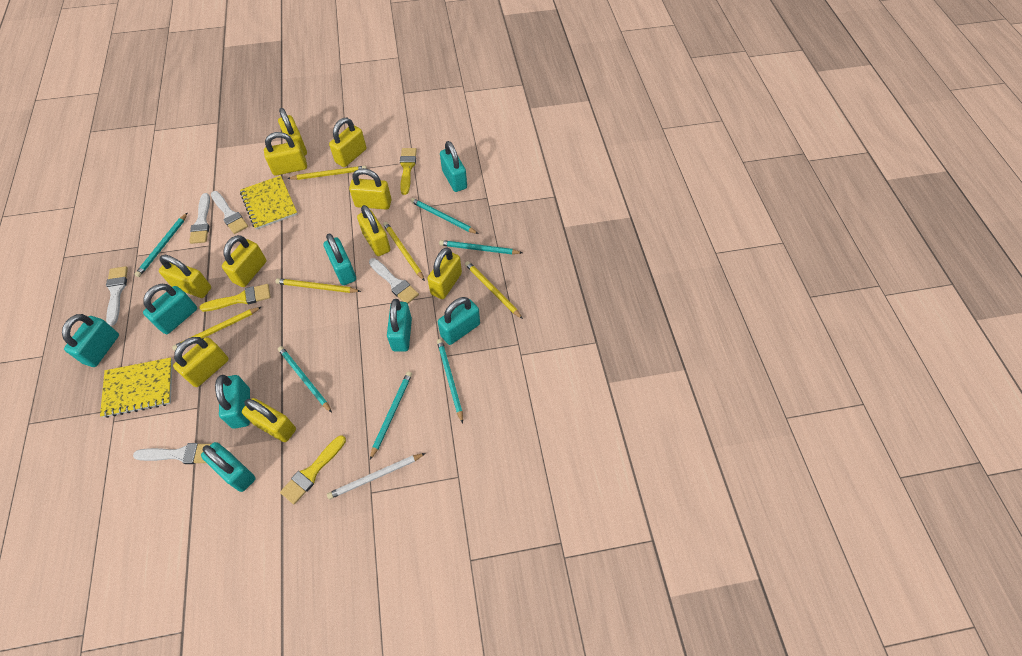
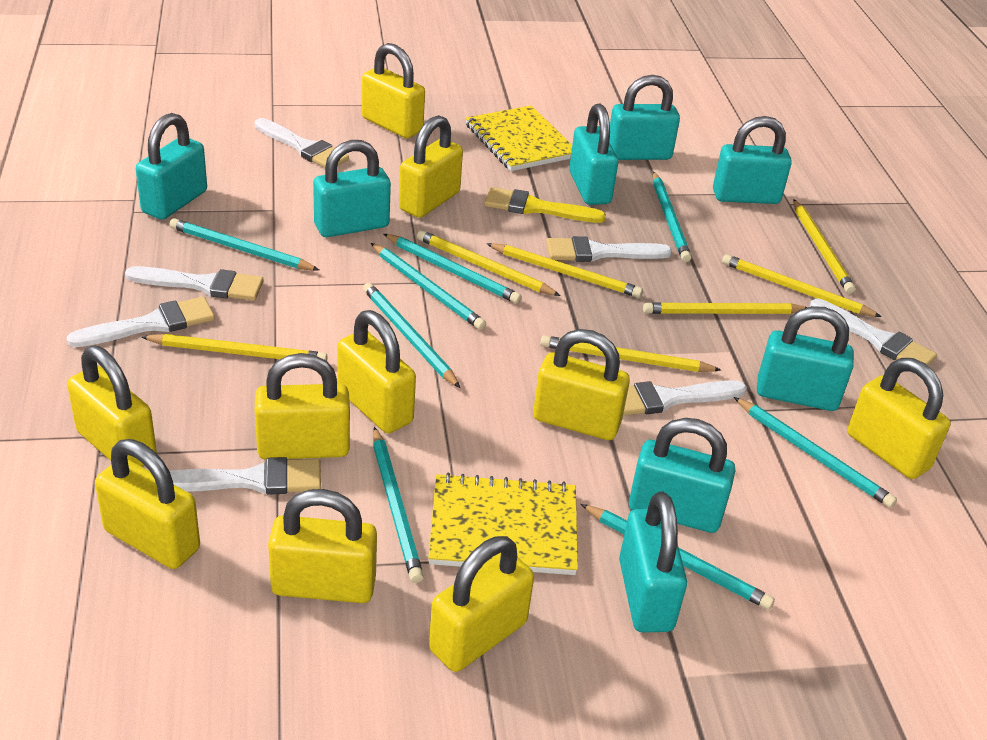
turquoise pencil: [134,212,188,277] [278,346,332,413] [370,371,412,460] [410,198,478,234] [437,339,463,423] [439,240,522,254] = 6 -> [169,218,319,271] [363,283,460,388] [371,243,486,330] [373,427,424,583] [384,234,522,304] [581,504,775,610] [653,172,692,262] [734,397,897,508] = 8
white brush: [106,266,128,326] [133,443,211,464] [189,193,210,244] [211,191,248,234] [369,258,419,303] = 5 -> [66,297,215,347] [125,266,264,301] [170,457,321,495] [255,118,349,168] [546,236,672,262] [623,380,747,416] [810,299,937,365] = 7
white pencil: [327,453,426,499] = 1 -> none = 0
yellow brush: [199,284,271,312] [280,435,346,504] [400,148,417,195] = 3 -> [484,187,606,223] = 1
yellow pencil: [172,307,261,351] [276,278,361,293] [287,166,367,180] [383,222,425,281] [465,261,523,319] = 5 -> [141,334,328,361] [417,230,561,296] [486,243,643,298] [540,335,721,372] [643,302,808,314] [722,254,882,317] [793,199,855,294] = 7

